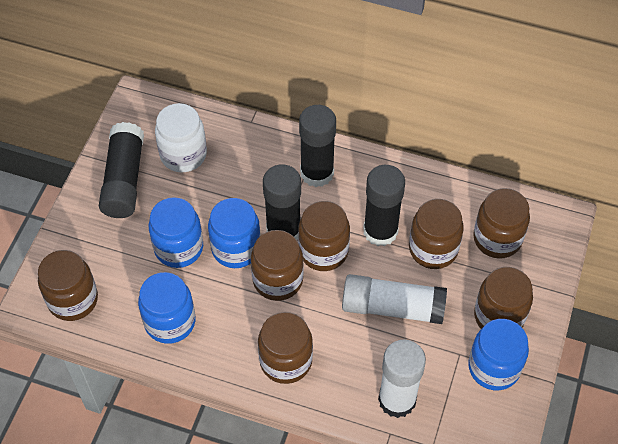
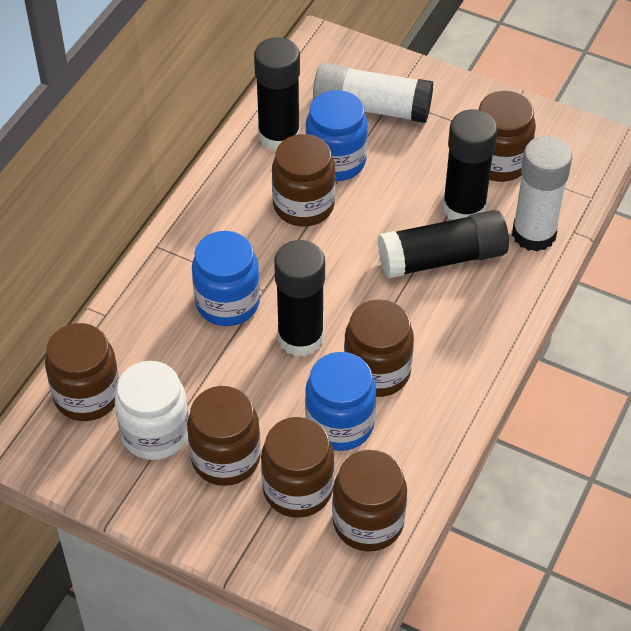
blue jar: [138,272,196,344] [149,197,203,268] [208,198,261,268] [468,319,529,390] = 4 -> [192,231,260,326] [305,352,376,451] [306,90,368,181] = 3

